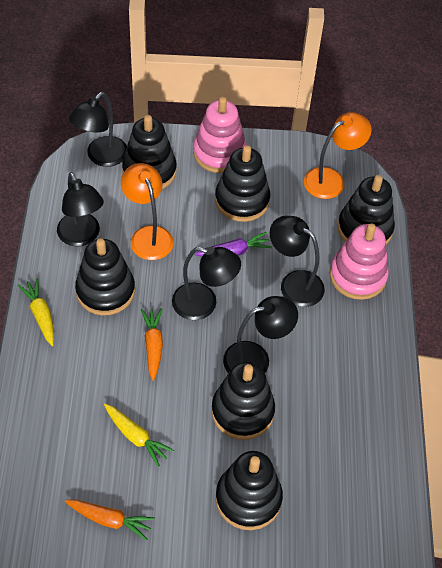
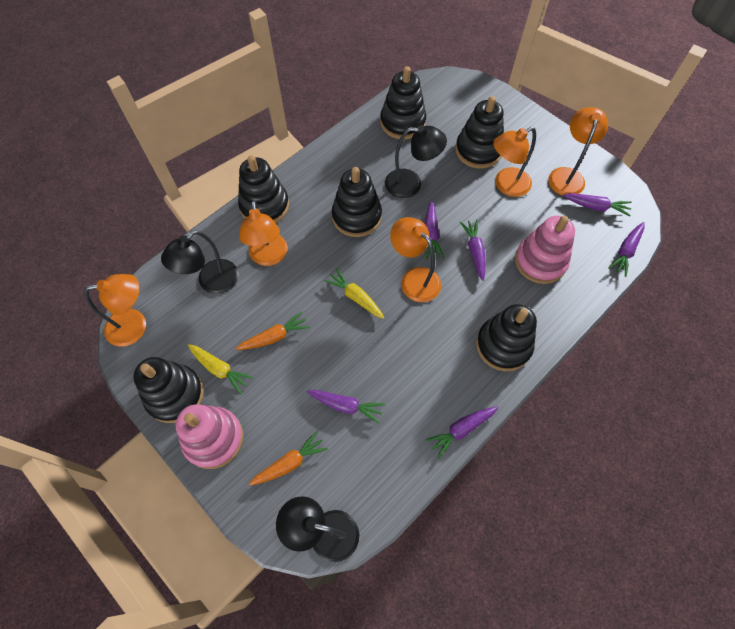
black lamp: [57,172,104,246] [69,92,127,167] [172,247,241,320] [223,296,298,373] [270,216,325,307] = 5 -> [161,230,239,294] [276,496,359,562] [385,125,447,198] = 3
orange lamp: [121,163,173,260] [304,112,372,199] = 2 -> [84,274,146,347] [239,200,288,266] [390,217,441,302] [493,127,536,197] [548,107,608,196] = 5
purple carrot: [195,232,272,257] = 1 -> [307,390,385,424] [425,201,444,260] [426,407,498,458] [460,220,486,281] [563,193,632,216] [608,222,645,277] = 6

